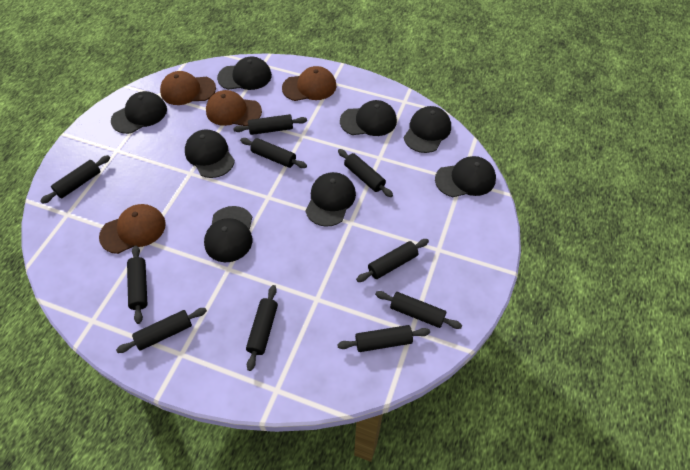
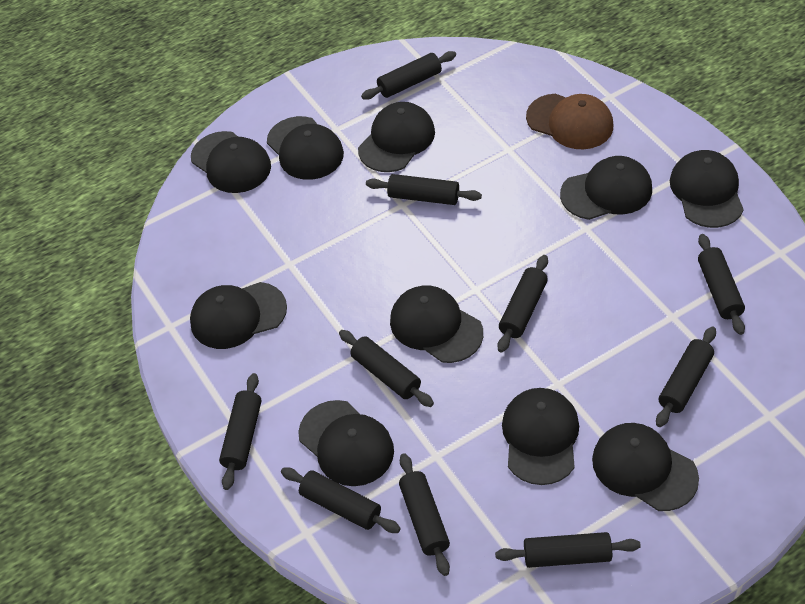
black cap: [111,91,167,134] [185,129,235,178] [204,206,252,262] [217,57,272,90] [305,172,356,227] [340,100,397,136] [404,106,451,153] [435,156,496,197] = 8 -> [190,282,287,349] [191,131,271,193] [267,116,344,180] [298,400,394,486] [358,102,435,172] [390,286,483,363] [502,388,579,485] [560,156,652,220] [592,423,699,511] [670,150,744,228] = 10
brown cap: [99,204,166,254] [160,71,216,105] [206,90,262,126] [282,66,336,101] = 4 -> [526,94,613,149] = 1

